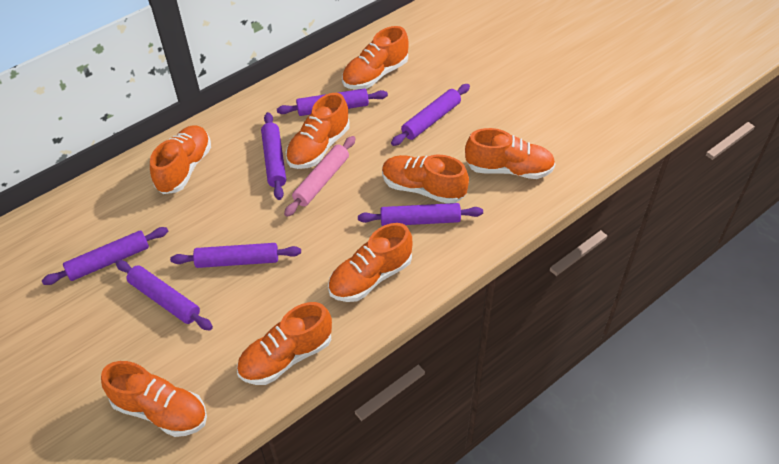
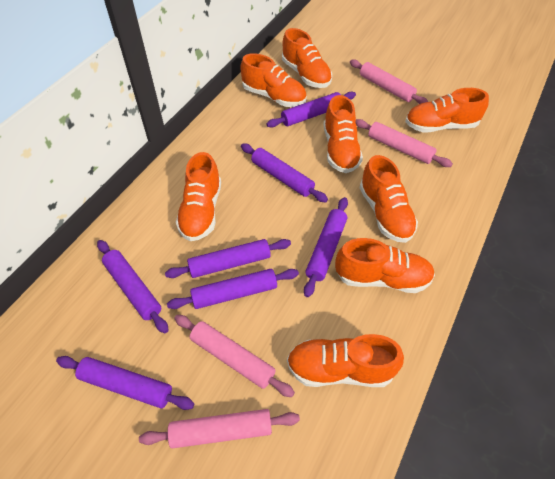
pink rolling pin: [284,136,356,217] = 1 -> [139,409,300,448] [174,315,295,397] [350,59,428,104] [355,119,453,167] = 4

